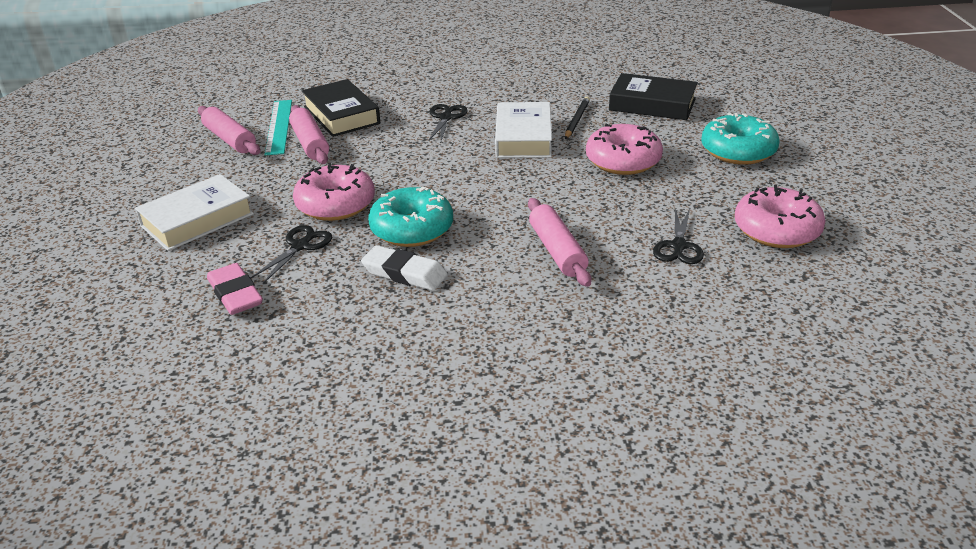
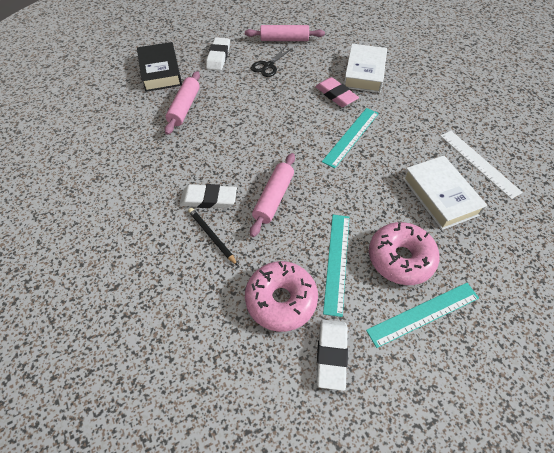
black book: [301,79,380,137] [609,73,698,120] = 2 -> [137,42,182,92] = 1
black scissors: [250,225,332,284] [428,104,468,141] [653,209,704,264] = 3 -> [251,46,293,77] = 1
pink donut: [293,163,375,221] [586,124,663,175] [735,185,826,248] = 3 -> [245,261,318,332] [369,222,439,285] = 2
turquoise donut: [368,187,453,247] [701,113,779,165] = 2 -> none = 0
turquoise ruler: [265,100,292,155] = 1 -> [322,108,379,168] [323,215,349,317] [366,283,479,348] = 3
white eraser: [361,245,448,291] = 1 -> [179,184,237,208] [206,37,230,70] [316,320,348,391] = 3
white ruler: none = 0 -> [440,131,523,199] = 1

